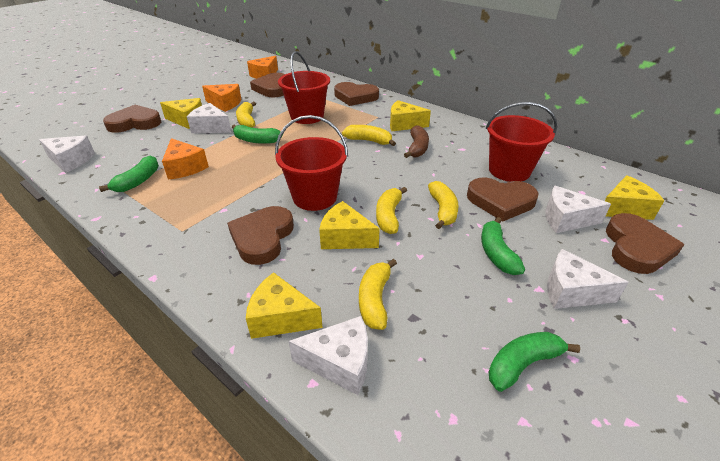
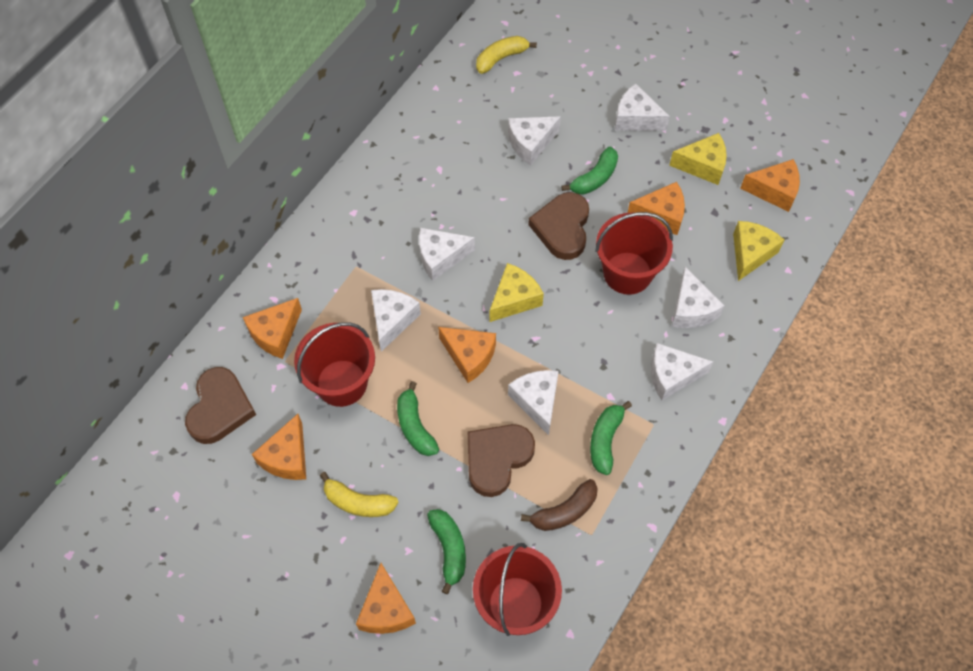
brown heart: [103,105,161,133] [227,206,294,265] [250,73,285,98] [334,82,379,106] [467,178,539,222] [606,213,684,274] = 6 -> [185,367,256,444] [468,424,535,497] [528,192,589,260] = 3
orange cheese: [162,138,209,180] [202,84,241,112] [247,56,278,79] = 3 -> [243,298,302,359] [252,414,306,480] [356,563,416,634] [438,327,496,383] [628,182,685,235] [740,159,800,212] = 6
white cheese: [39,135,95,173] [187,103,231,133] [289,316,368,395] [545,186,611,233] [547,249,629,309] = 5 -> [371,289,421,352] [419,228,475,281] [508,116,561,166] [508,370,559,435] [615,83,670,131] [651,343,713,400] [672,267,725,328] = 7
yellow banana: [236,102,256,128] [342,125,396,146] [359,259,397,330] [376,187,407,234] [428,181,459,229] = 5 -> [320,472,398,517] [476,36,537,74] = 2
yellow cheese: [160,98,202,129] [246,272,323,339] [319,201,380,249] [390,100,431,131] [605,175,665,220] = 5 -> [490,263,544,322] [669,133,727,185] [733,221,784,281] = 3

